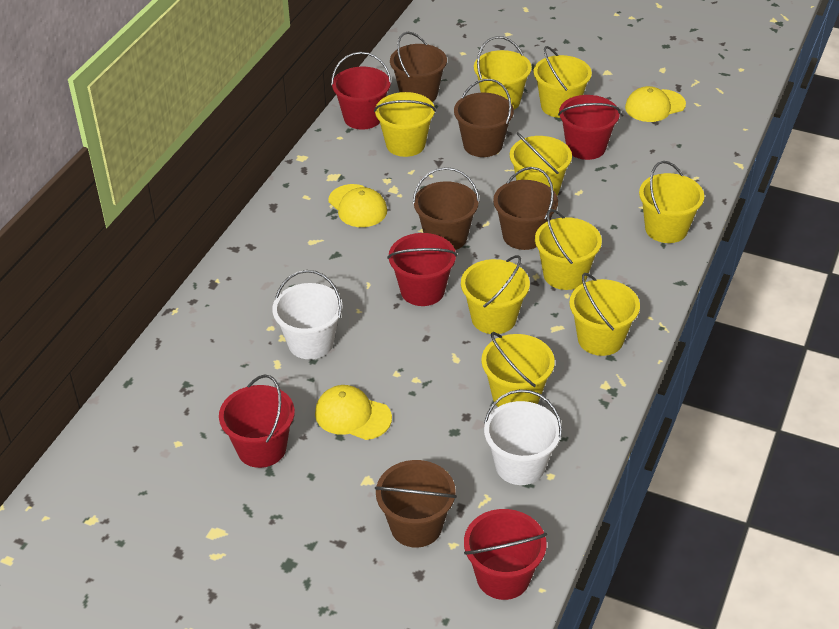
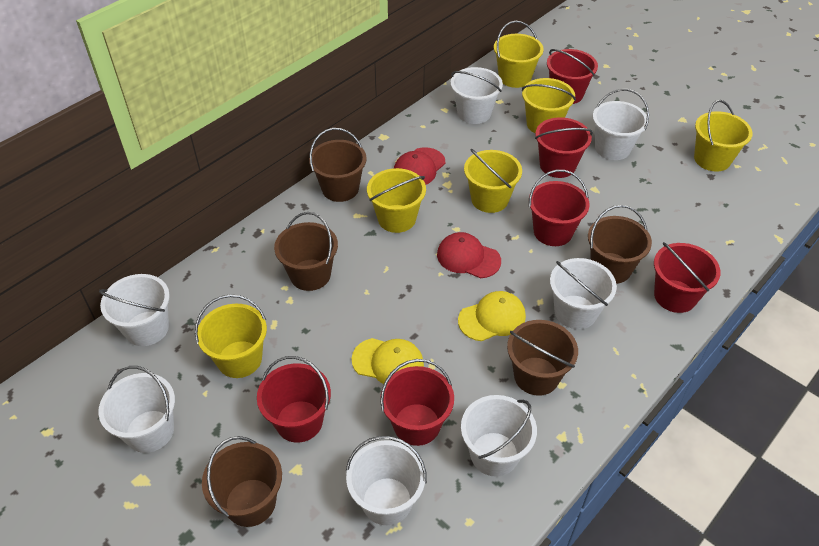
red bucket: [219,375,295,468] [331,52,392,130] [387,233,457,306] [464,509,547,600] [558,95,621,160] = 5 -> [257,356,331,443] [380,359,454,446] [529,170,590,246] [535,117,593,178] [547,49,598,104] [654,242,721,313] = 6
red cap: none = 0 -> [394,147,445,185] [437,232,501,278] = 2
white bucket: [272,270,343,359] [484,389,562,485] = 2 -> [98,366,175,453] [99,274,170,346] [346,436,427,525] [451,67,503,124] [461,395,537,477] [550,258,617,329] [593,89,649,160] = 7
yellow bucket: [374,92,436,157] [461,255,530,334] [474,36,532,110] [481,332,555,407] [510,132,572,196] [534,46,592,118] [535,209,602,290] [569,273,640,356] [639,161,704,243] = 9 -> [195,294,267,378] [367,168,426,233] [464,149,522,213] [494,21,544,88] [522,78,576,133] [694,100,753,172] = 6
yellow cap: [315,385,392,440] [328,184,387,227] [625,86,686,122] = 3 -> [352,338,424,384] [458,291,526,341] = 2

